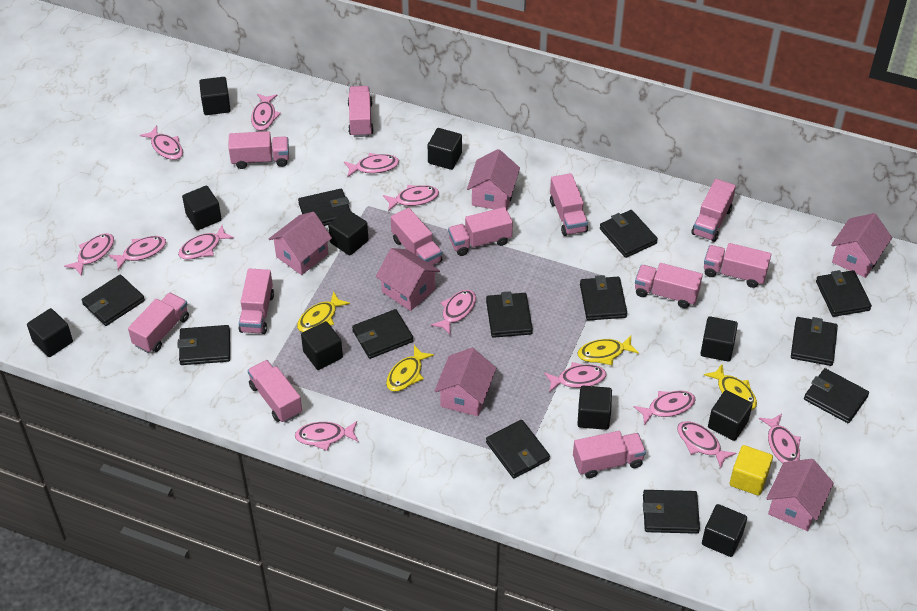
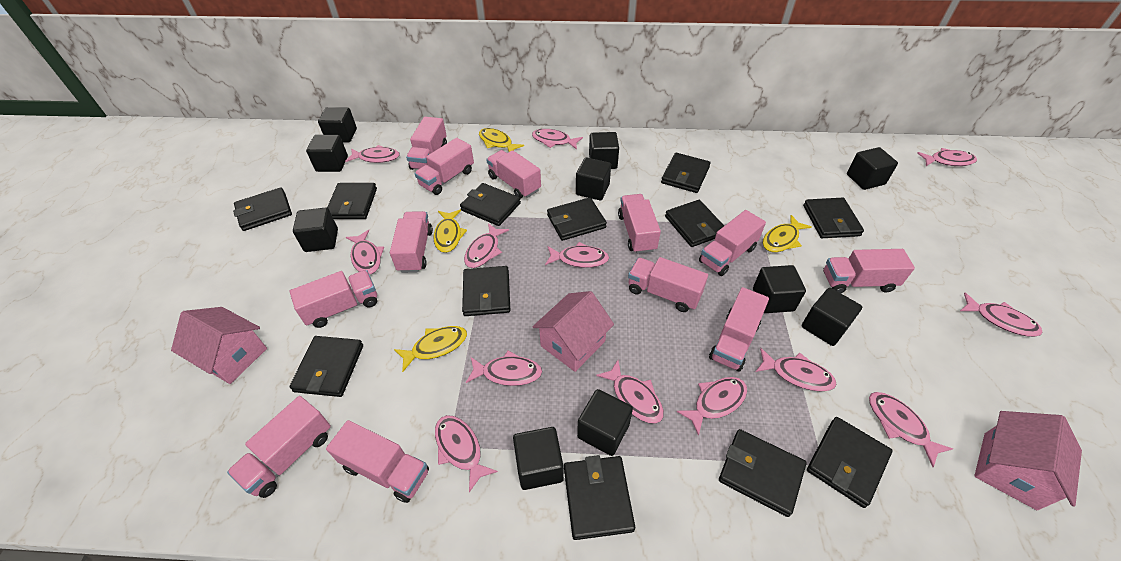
pink house: [269,212,332,275] [376,248,440,311] [435,348,496,416] [467,149,520,209] [766,459,834,531] [831,213,892,278] = 6 -> [171,307,267,384] [532,291,614,372] [974,411,1082,510] = 3
yellow cube: [730,445,773,496] = 1 -> none = 0

